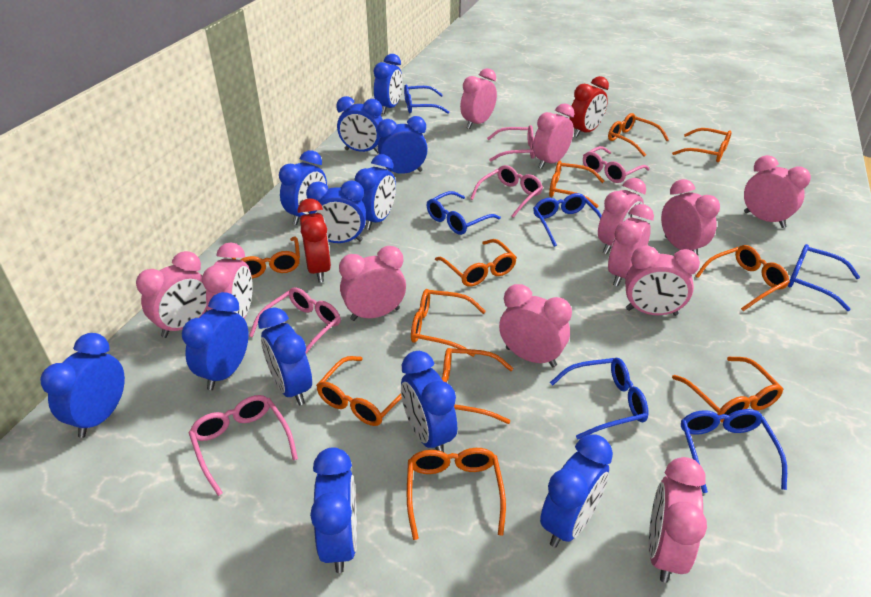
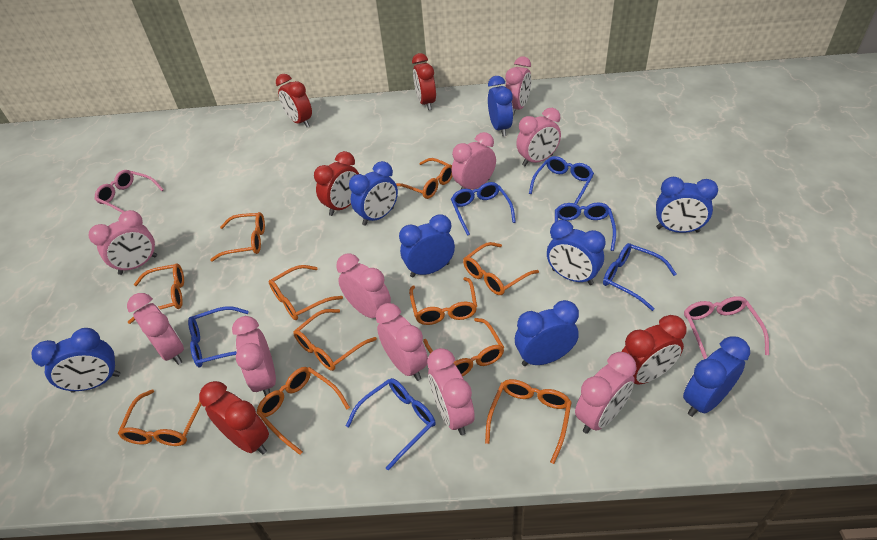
blue clock: [40,333,125,438] [182,292,248,390] [258,307,312,406] [279,150,327,225] [306,180,366,243] [310,447,357,573] [336,96,383,153] [354,154,396,230] [374,54,403,114] [377,116,428,174] [401,351,457,452] [540,434,613,548] = 12 -> [31,328,120,393] [349,161,398,226] [399,214,455,278] [488,76,513,136] [515,300,579,366] [547,220,606,285] [656,177,718,233] [683,336,750,417] = 8
pink clock: [136,251,208,338] [202,243,253,319] [339,246,406,321] [460,68,497,129] [499,284,572,367] [533,103,574,169] [598,178,646,254] [608,204,654,286] [625,245,700,316] [649,457,707,583] [661,179,720,255] [744,155,811,228] = 12 -> [89,210,157,275] [127,293,184,365] [232,316,276,396] [336,254,391,318] [376,303,428,381] [427,348,475,435] [452,132,496,190] [505,57,531,116] [516,108,561,166] [575,352,637,434] = 10
pink glasses: [189,395,298,496] [249,288,341,354] [470,165,543,218] [487,125,535,162] [583,146,649,183] = 5 -> [95,170,164,213] [684,296,769,359] = 2
red clock: [297,198,331,283] [569,76,609,137] = 2 -> [199,381,269,455] [276,74,312,127] [314,151,359,216] [412,53,436,110] [621,315,686,384] = 5

